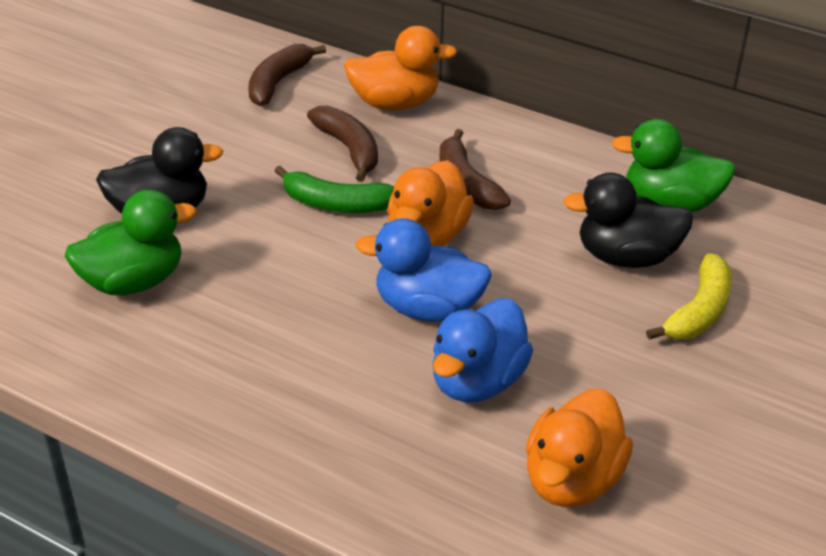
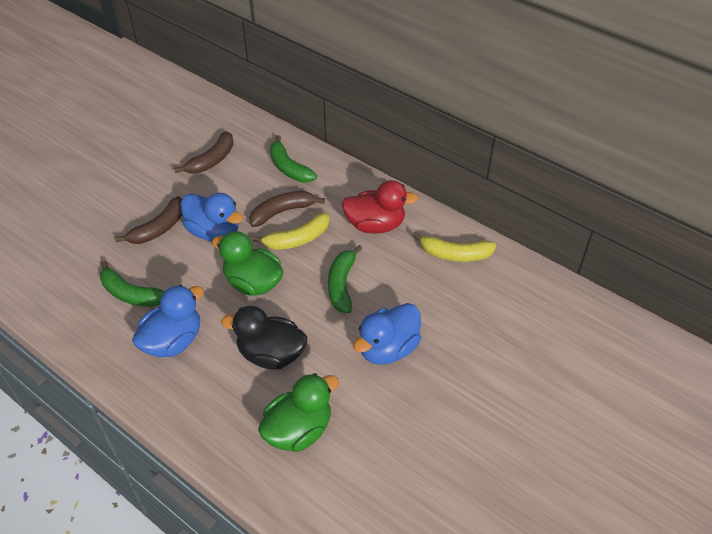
black duck: [96,127,223,214] [563,172,693,268] = 2 -> [221,305,307,370] = 1
blue duck: [355,218,492,322] [432,298,533,402] = 2 -> [132,285,204,357] [181,193,243,241] [353,303,421,365] = 3
green banana: [275,166,394,213] = 1 -> [100,260,165,307] [270,135,317,182] [328,245,362,313] = 3
orange duck: [344,26,458,110] [387,160,474,246] [526,389,633,507] = 3 -> none = 0
red duck: none = 0 -> [341,180,418,234] = 1
yellow banana: [646,253,732,340] = 1 -> [253,212,330,250] [413,232,496,262] = 2

